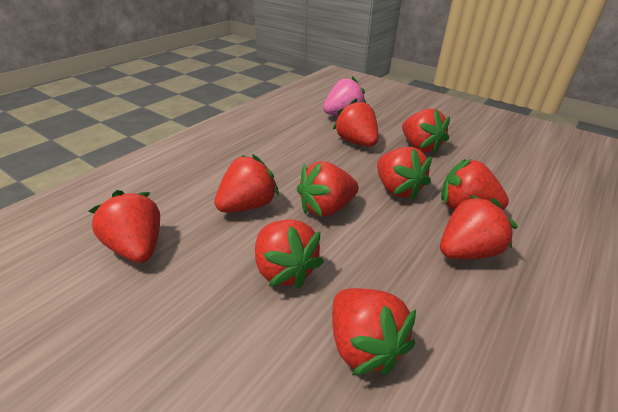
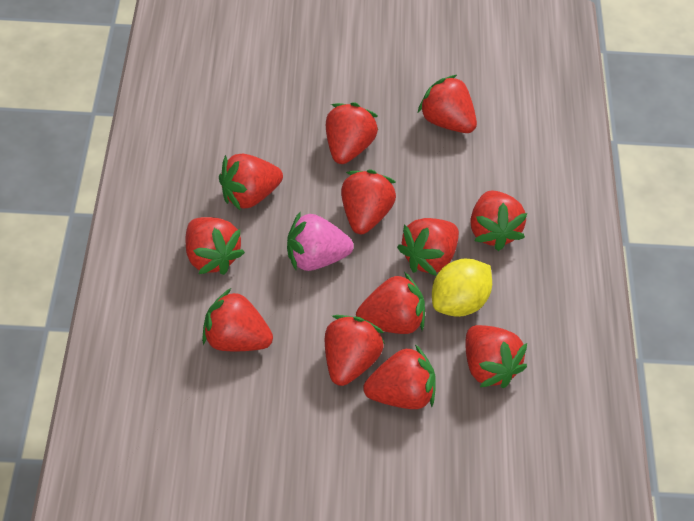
red strawberry: [89,190,160,263] [214,154,279,212] [255,219,324,289] [297,161,359,217] [332,288,416,375] [333,98,379,147] [377,147,432,200] [402,109,450,154] [440,195,518,259] [441,159,509,210] = 10 -> [185,217,245,275] [202,288,273,351] [219,154,283,211] [325,315,385,386] [326,102,378,164] [341,170,396,234] [356,272,425,334] [363,344,436,409] [397,218,459,276] [418,75,477,133] [465,325,527,388] [470,191,527,251] = 12
yellow lemon: none = 0 -> [432,259,492,317] = 1

